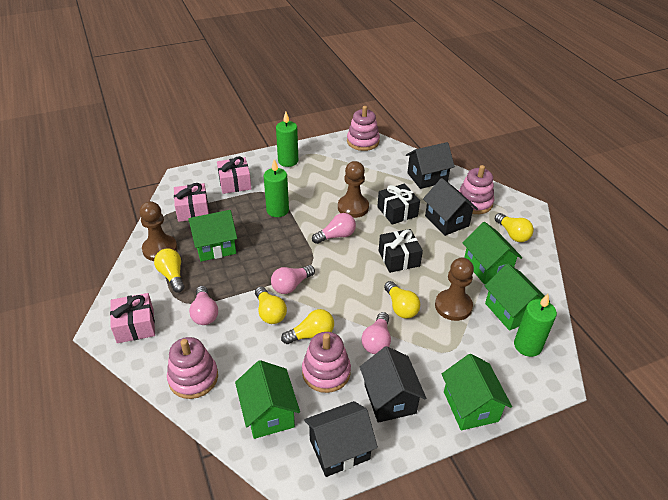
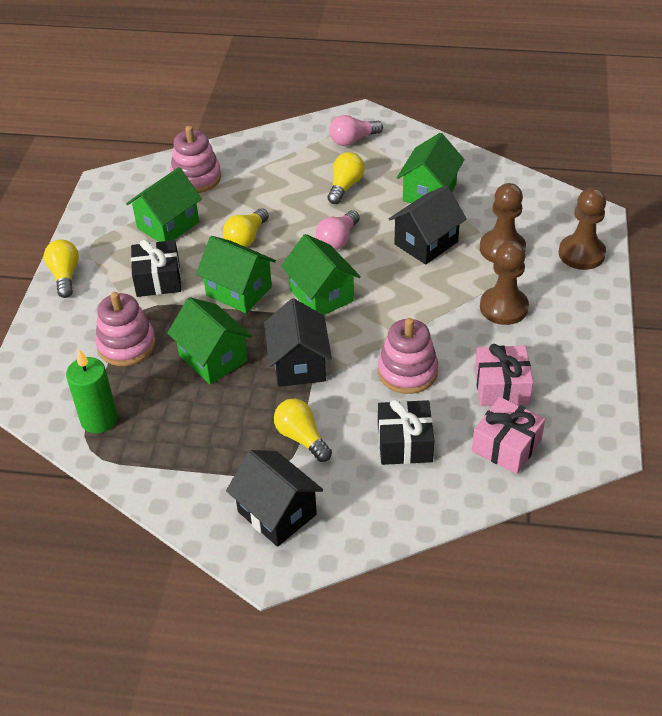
black house: [304,401,378,477] [360,346,426,423] [406,142,455,189] [423,178,478,236] = 4 -> [226,450,323,547] [264,298,332,387] [389,185,467,265] = 3
green candle: [264,159,289,217] [276,112,298,167] [514,294,557,357] = 3 -> [66,349,118,434] = 1
pink gift: [110,293,155,343] [174,183,209,222] [217,156,251,194] = 3 -> [472,397,545,474] [475,344,533,406] = 2
pink light bulb: [189,286,218,325] [271,265,315,294] [312,213,356,244] [361,312,391,354] = 4 -> [316,210,360,250] [329,115,383,146] = 2
pink stacking toy: [167,337,218,399] [302,332,351,393] [347,106,380,151] [459,165,494,214] = 4 -> [95,292,156,366] [170,126,221,193] [378,318,438,394] = 3
yellow light bulb: [154,249,184,293] [255,286,287,324] [281,309,334,344] [384,281,420,318] [495,213,534,242] = 5 -> [44,239,79,298] [223,208,269,247] [274,399,332,462] [328,152,365,204] = 4

